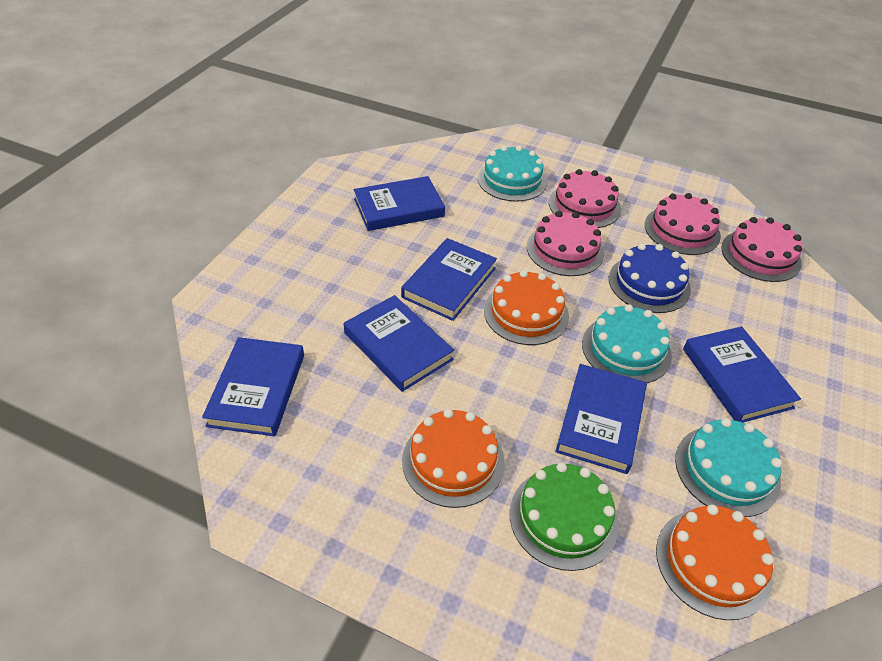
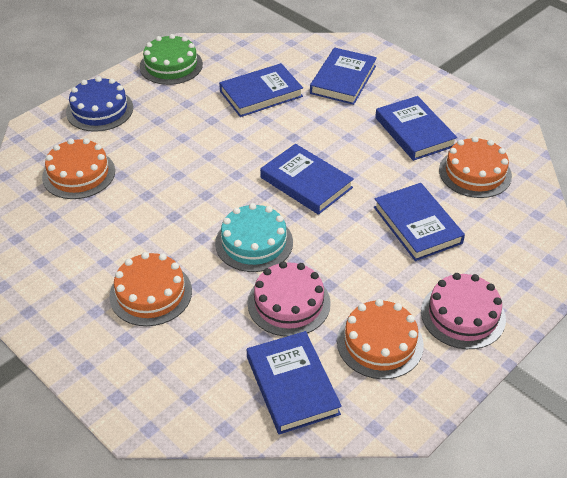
orange cake: [402,409,505,508] [484,270,569,345] [656,504,774,620] = 3 -> [42,138,115,199] [109,252,192,326] [337,299,424,379] [439,137,512,198] = 4
pink cake: [527,211,604,276] [549,169,621,228] [645,193,721,255] [721,217,803,282] = 4 -> [248,261,331,337] [421,273,506,349] = 2
turquoise cake: [478,145,547,202] [582,304,672,383] [675,418,782,517] = 3 -> [215,203,293,272] = 1

